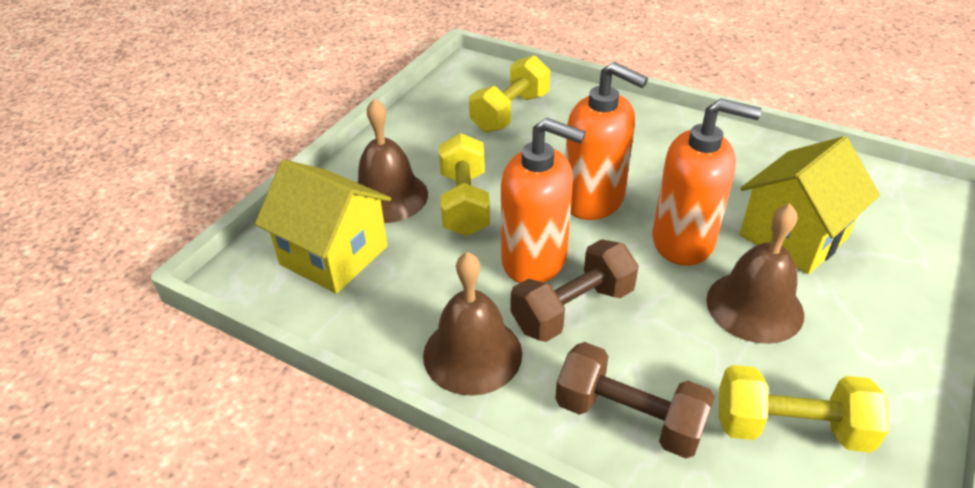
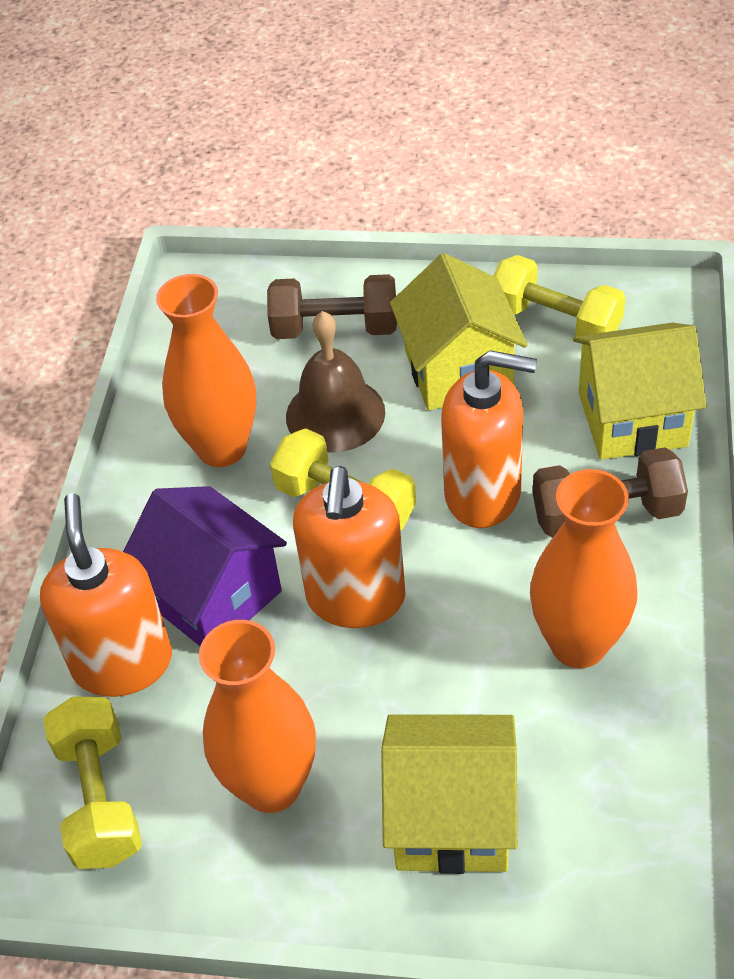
brown bell: [358,98,428,223] [423,252,522,396] [706,203,804,344] = 3 -> [286,311,385,453] = 1
orange vase: none = 0 -> [156,274,256,467] [199,620,316,813] [530,469,637,668] = 3
purple house: none = 0 -> [123,486,287,646] = 1
yellow house: [255,160,391,294] [739,136,880,274] = 2 -> [381,714,518,874] [390,253,528,410] [573,323,707,460] = 3

